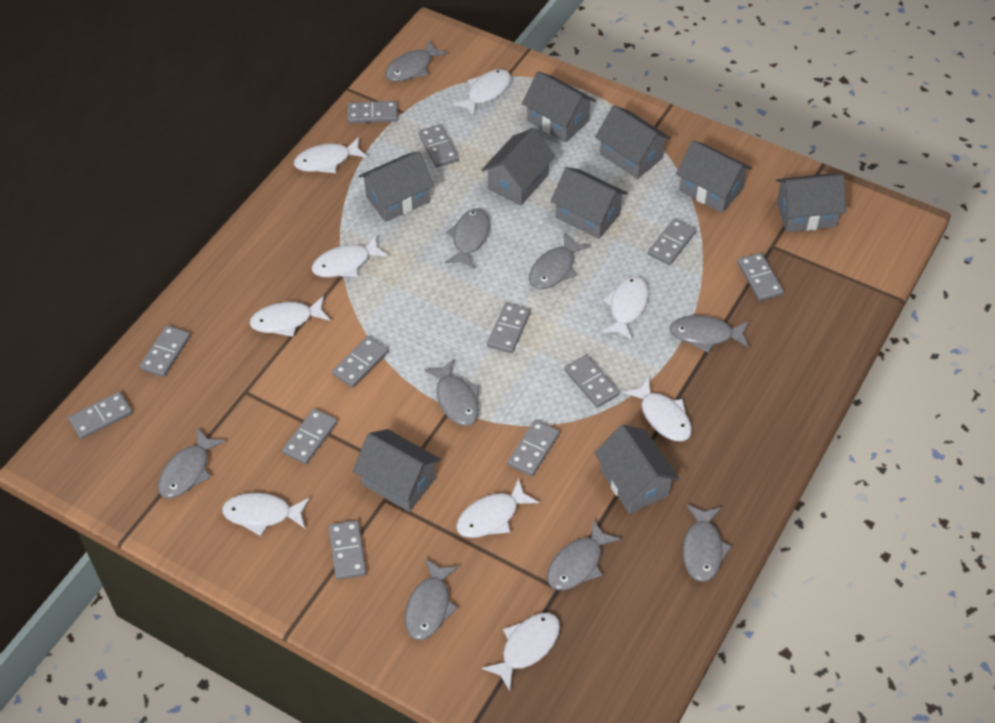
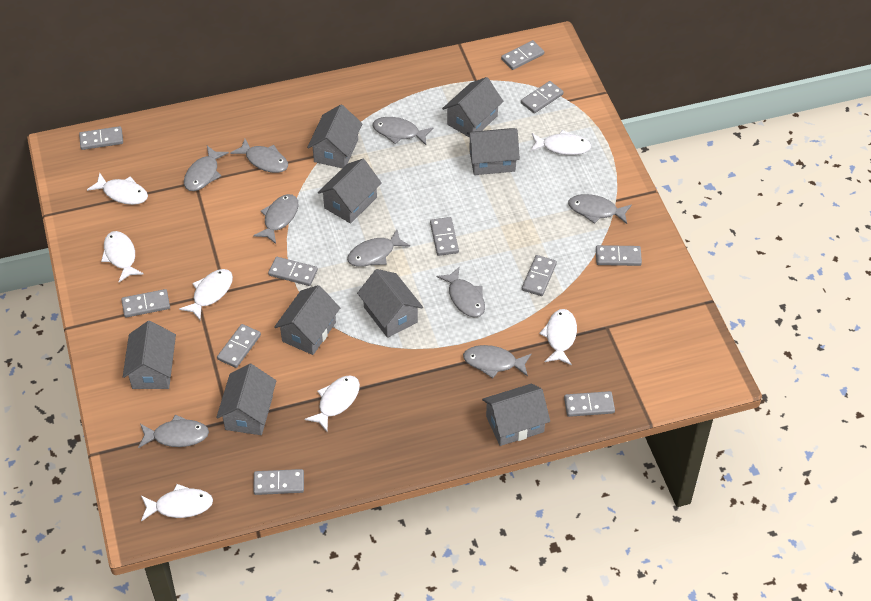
grey domino: [68,392,132,439] [140,325,191,377] [282,409,337,464] [329,520,366,580] [332,336,389,387] [348,101,398,123] [419,124,459,167] [487,303,530,353] [508,420,560,476] [564,355,619,408] [648,219,696,265] [737,253,784,301] = 12 -> [79,126,123,150] [121,289,170,318] [217,324,261,368] [253,469,304,495] [268,257,318,286] [430,217,459,256] [501,40,544,70] [521,81,564,113] [522,255,557,296] [564,391,615,417] [596,245,642,266] = 11
white fish: [222,493,310,536] [250,296,330,337] [294,137,368,173] [311,235,389,277] [452,69,511,117] [456,479,539,538] [482,613,560,691] [601,276,649,340] [623,377,692,441] = 9 -> [87,173,148,205] [101,231,144,282] [141,484,213,521] [179,269,233,320] [305,375,360,432] [530,130,591,155] [539,309,577,365] = 7

